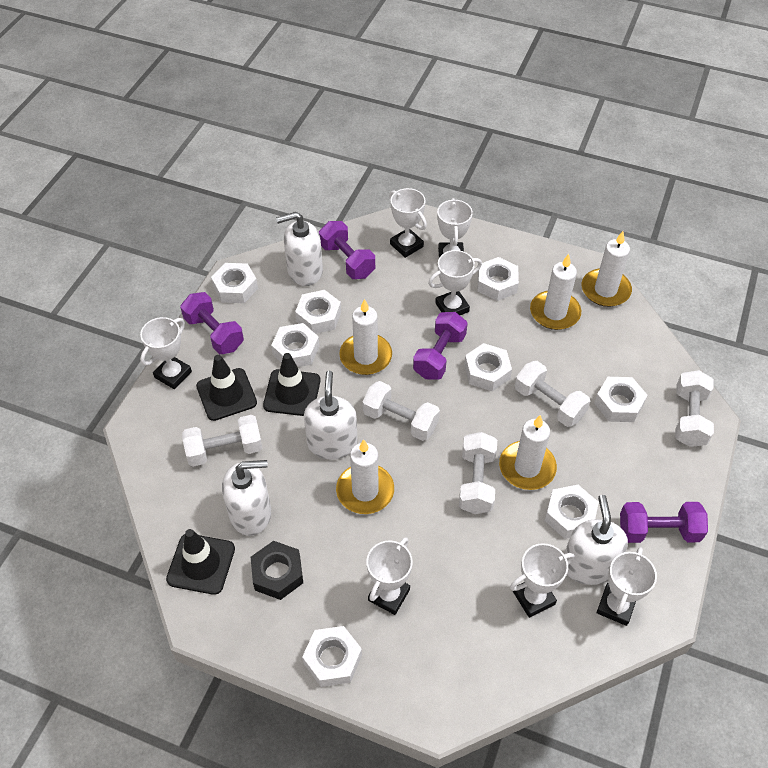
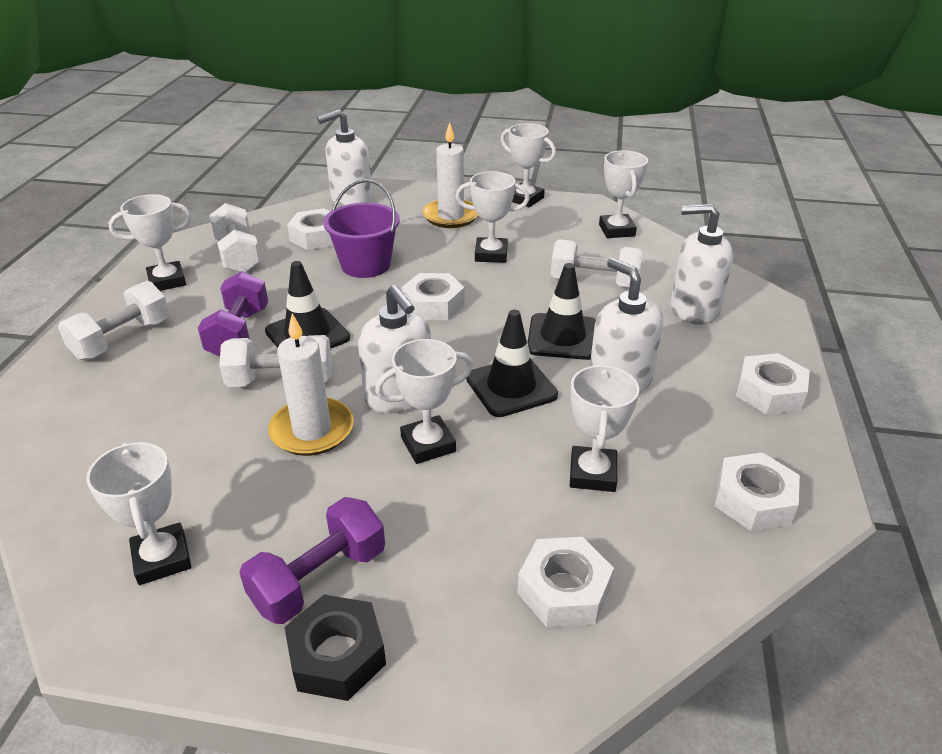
purple bucket: none = 0 -> [323,179,400,278] = 1
purple dumbbell: [180,292,244,354] [319,221,375,279] [413,312,468,380] [620,502,708,543] = 4 -> [198,271,268,357] [239,497,385,624] = 2
white candle: [336,439,394,514] [339,299,392,375] [499,415,557,490] [530,254,581,330] [582,231,632,307] = 5 -> [268,313,354,456] [422,122,478,228] = 2
white dumbbell: [182,415,262,467] [362,381,440,441] [459,432,497,514] [515,361,590,427] [675,370,714,447] = 5 -> [58,281,170,360] [209,203,261,272] [219,335,332,387] [551,239,643,287] = 4
white nut: [211,263,258,303] [271,323,320,367] [295,290,341,334] [302,626,362,687] [464,343,512,391] [478,257,519,301] [545,485,599,539] [594,377,648,422] = 8 -> [287,208,334,250] [402,273,464,320] [517,537,614,627] [714,452,800,531] [736,353,810,415] = 5

